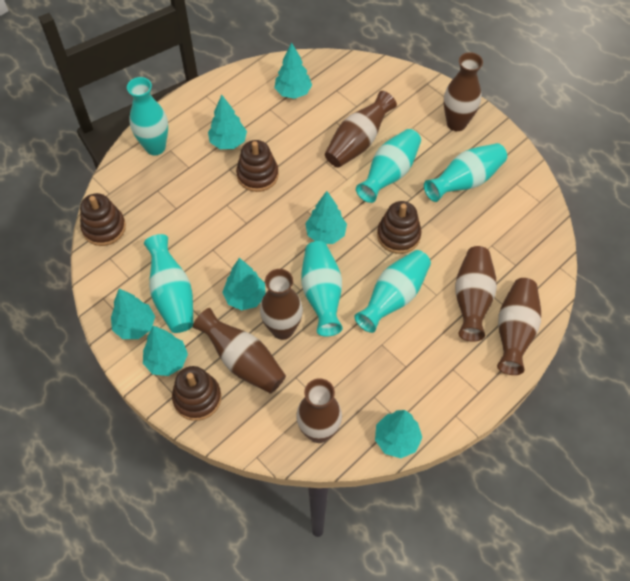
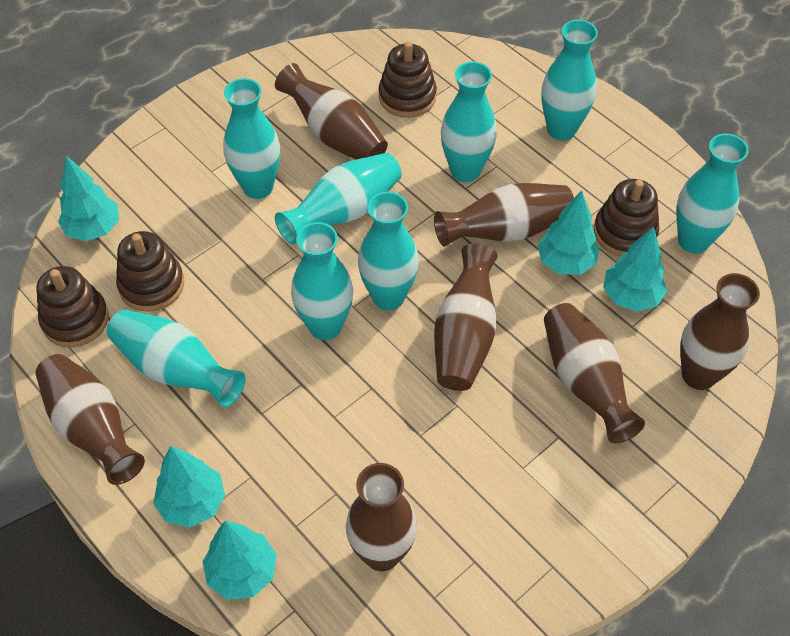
turquoise tree: [111,288,155,339] [143,326,188,376] [208,95,247,149] [222,258,266,310] [275,43,312,99] [305,191,347,244] [375,410,422,458] = 7 -> [58,156,119,241] [153,446,225,528] [202,520,277,600] [537,191,599,275] [603,226,667,312] = 5
turquoise vase: [127,77,168,155] [144,234,193,333] [301,241,343,337] [354,250,431,333] [356,129,421,203] [424,143,507,202] = 6 -> [107,310,245,407] [223,78,280,199] [275,153,402,245] [291,222,353,340] [358,192,419,310] [441,62,497,182] [541,20,598,141] [676,133,749,254] = 8

